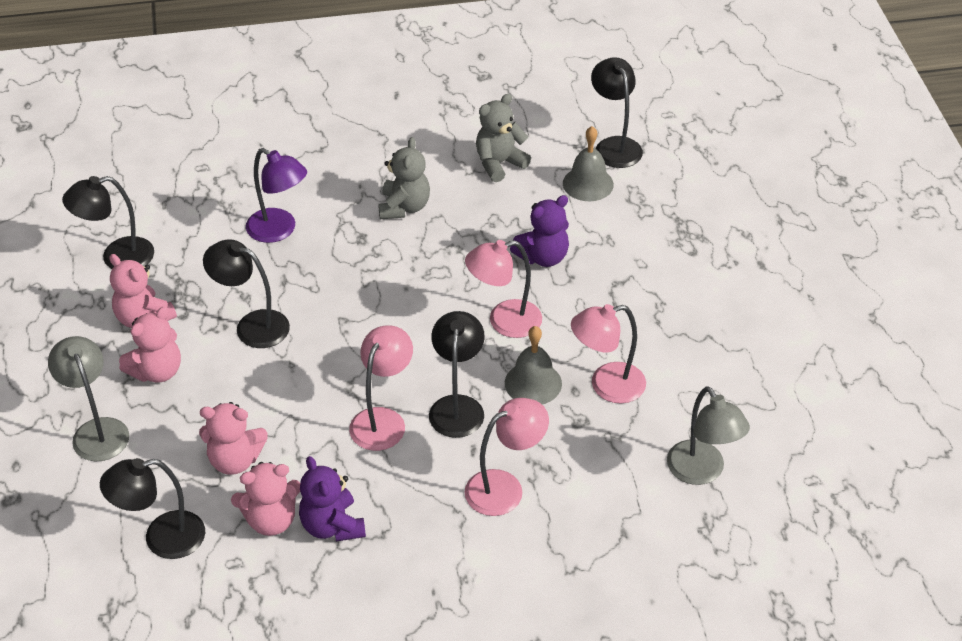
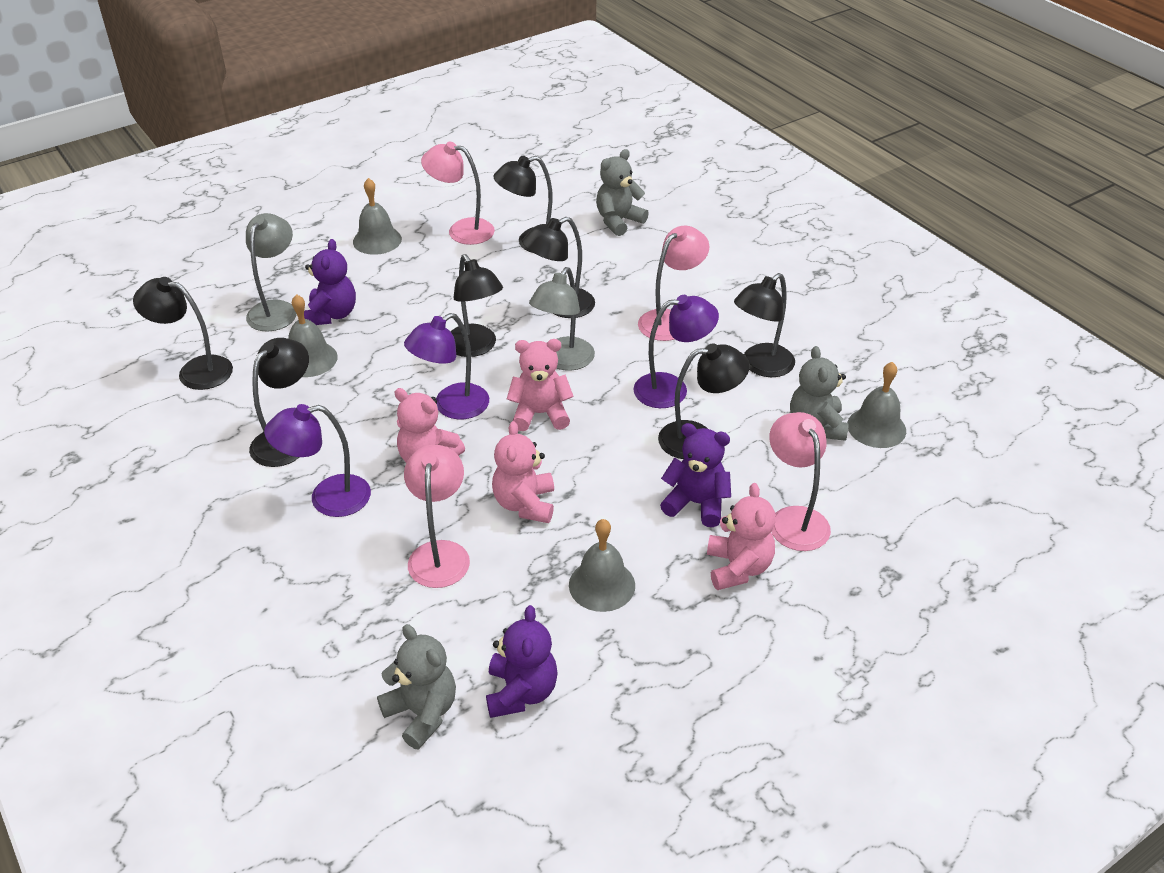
black lamp: [62,176,154,269] [100,458,205,559] [203,239,290,348] [429,311,485,438] [591,57,643,168] = 5 -> [133,277,233,390] [249,338,309,467] [450,254,503,357] [494,156,552,253] [522,217,595,318] [658,343,750,459] [734,273,795,377] = 7
grey bell: [505,326,562,404] [563,126,614,201] = 2 -> [288,294,338,377] [353,178,402,255] [569,519,635,612] [847,362,906,448] = 4
grey teddy bear: [378,137,430,219] [476,94,531,182] = 2 -> [377,624,456,750] [596,149,649,236] [790,346,849,441] = 3
purple lamp: [246,148,307,243] = 1 -> [264,404,371,517] [404,313,489,420] [633,295,719,408] = 3
purple teddy bear: [299,456,366,542] [510,195,569,267] = 2 -> [304,239,356,325] [486,605,558,718] [660,423,731,527] = 3

